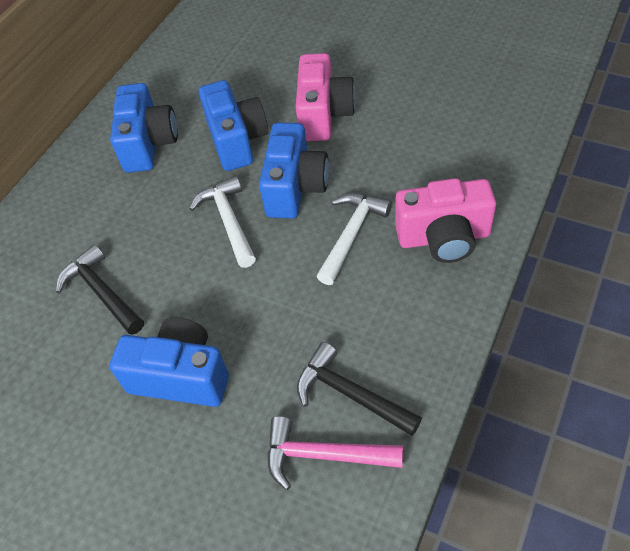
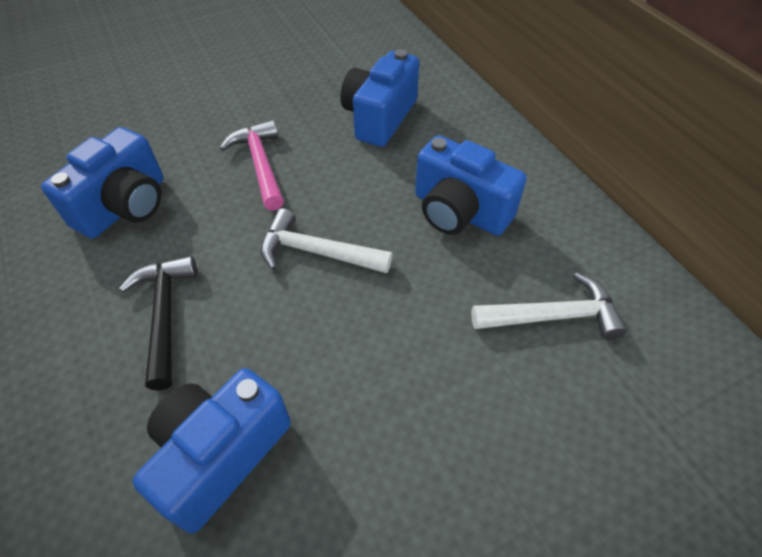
black hammer: [56,244,144,335] [297,342,422,436] = 2 -> [119,256,197,390] = 1
pink camera: [296,53,356,141] [395,178,496,263] = 2 -> none = 0

